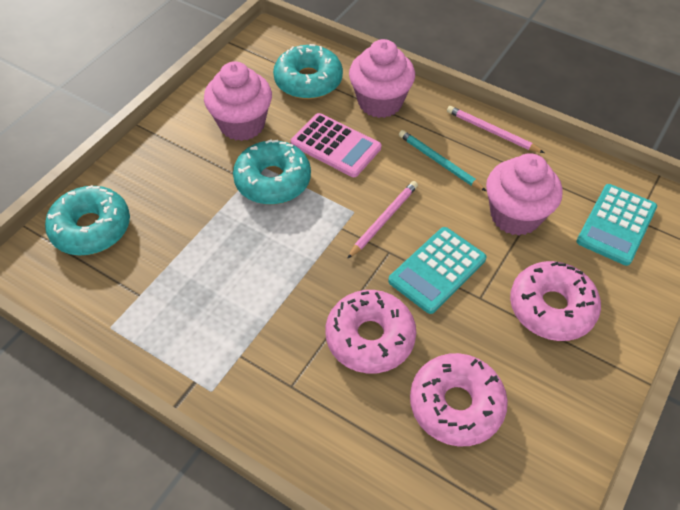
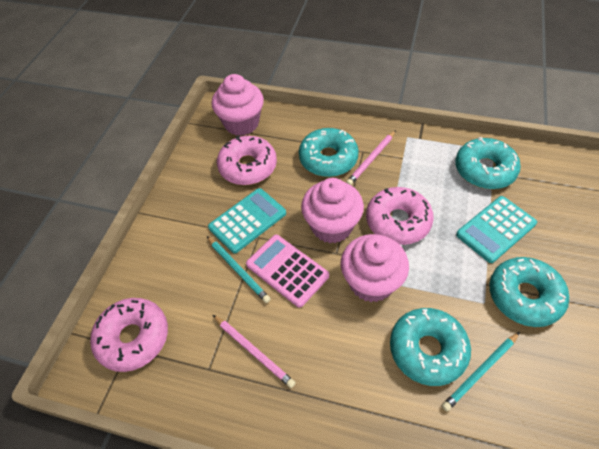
turquoise donut: [45,185,130,255] [233,140,311,205] [273,44,343,99] = 3 -> [299,128,359,177] [390,308,471,386] [455,137,521,189] [489,257,569,327] = 4
turquoise pencil: [399,130,486,191] = 1 -> [207,236,271,303] [442,332,520,411] = 2

